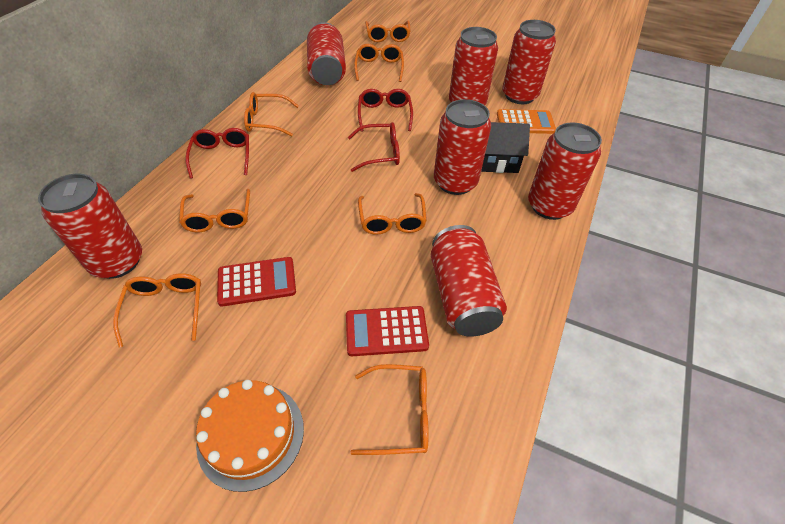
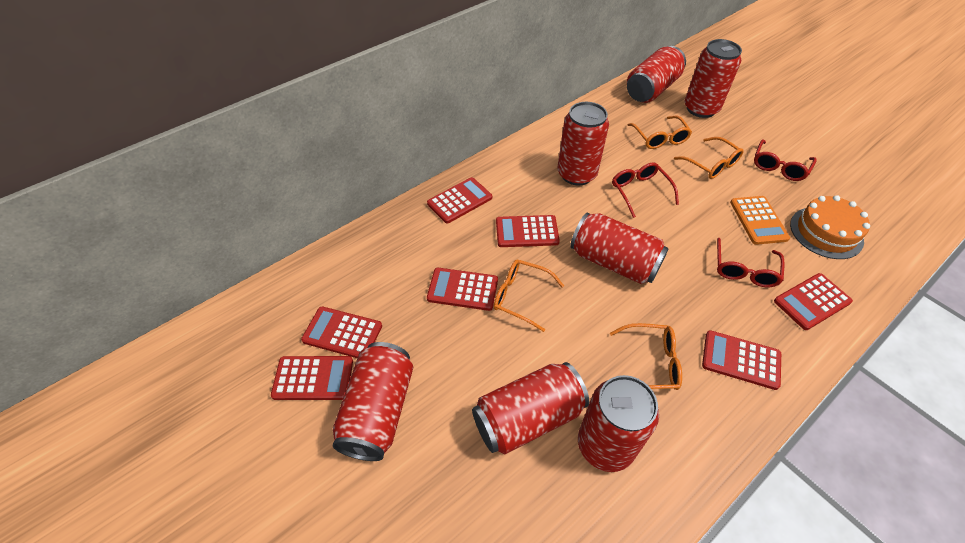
black house: [481,122,530,173] = 1 -> none = 0
orange glasses: [113,273,201,348] [179,189,250,232] [244,92,299,137] [351,364,428,455] [354,44,404,82] [358,193,427,235] [365,21,411,42] = 7 -> [493,259,564,332] [610,323,682,390] [628,116,692,149] [674,137,744,179] = 4
red calculator: [217,257,296,307] [346,306,429,356] = 2 -> [271,356,353,400] [301,307,382,358] [427,177,492,224] [427,268,498,311] [496,215,560,247] [702,330,781,390] [774,273,853,330] = 7

